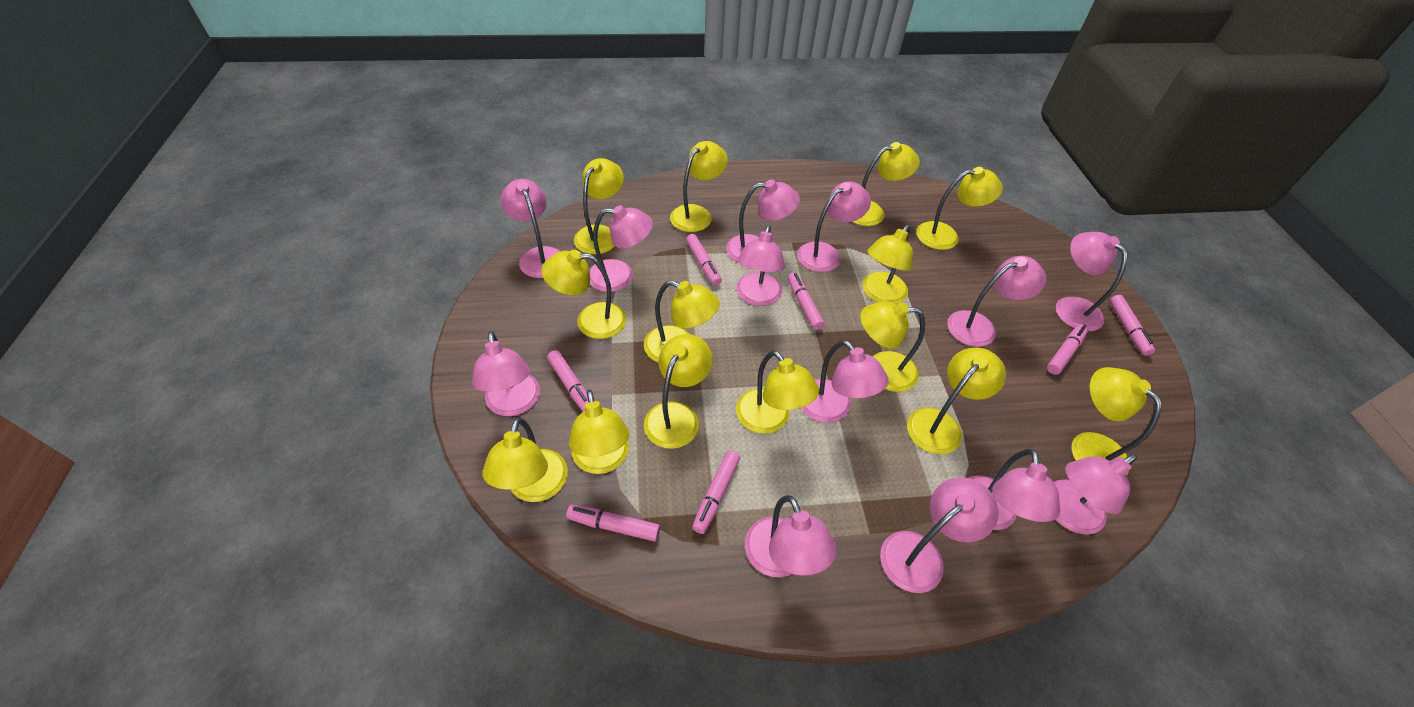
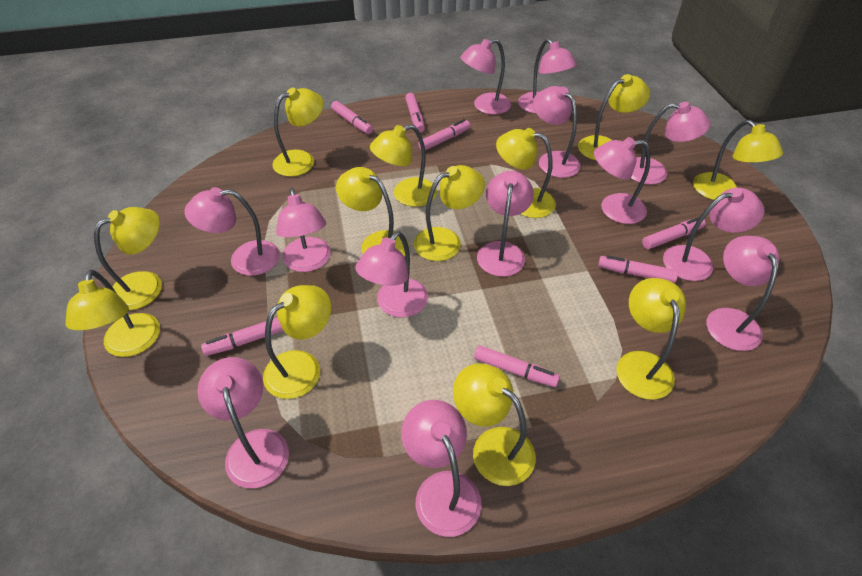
yellow lamp: [482,418,568,502] [541,250,626,339] [569,390,629,474] [574,158,624,254] [644,280,720,362] [644,334,712,449] [670,141,728,232] [736,350,819,434] [852,142,920,226] [860,301,925,392] [862,225,913,304] [907,348,1006,455] [916,167,1003,250] [1071,367,1162,475] = 14 -> [65,270,160,357] [94,207,162,310] [263,285,331,399] [273,87,324,177] [336,167,409,257] [370,124,437,207] [414,165,485,261] [453,363,536,486] [496,128,556,218] [578,74,650,160] [616,278,686,400] [693,120,783,200] = 12

